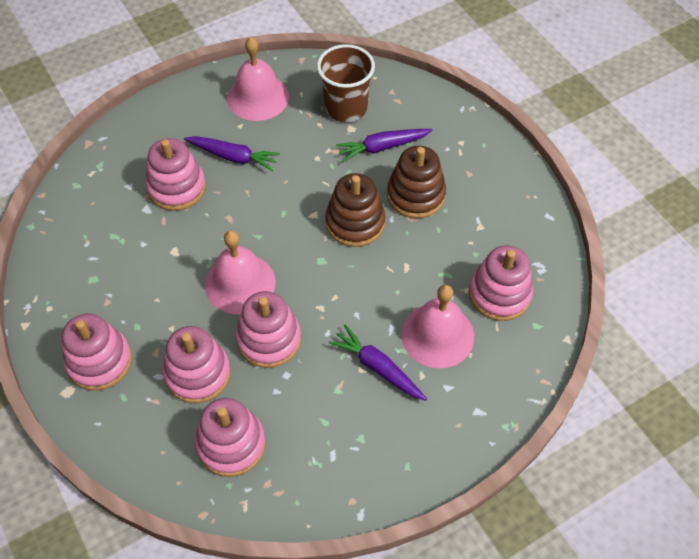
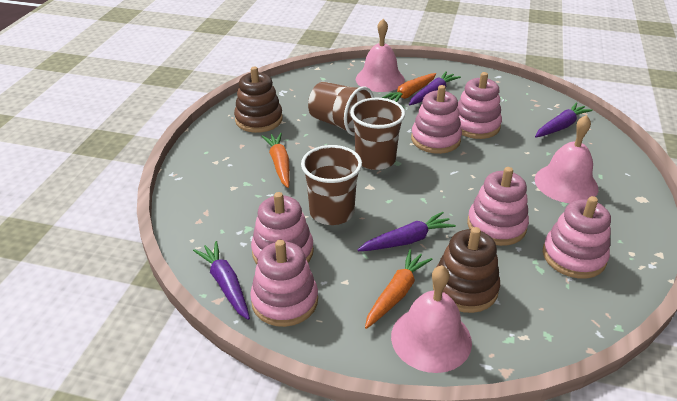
brown cup: [317,44,375,122] = 1 -> [301,145,362,225] [308,82,374,136] [350,98,405,170] = 3
orange carrot: none = 0 -> [261,133,290,188] [365,249,433,329] [381,73,436,102] = 3
purple carrot: [184,136,280,171] [329,325,427,401] [336,129,433,162] = 3 -> [193,241,250,320] [357,212,456,251] [409,71,461,105] [535,102,593,138] = 4

